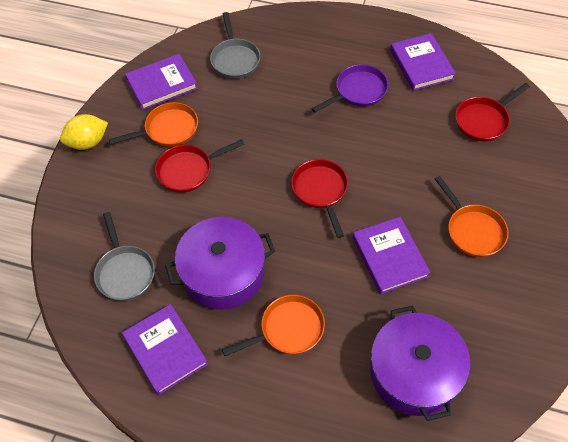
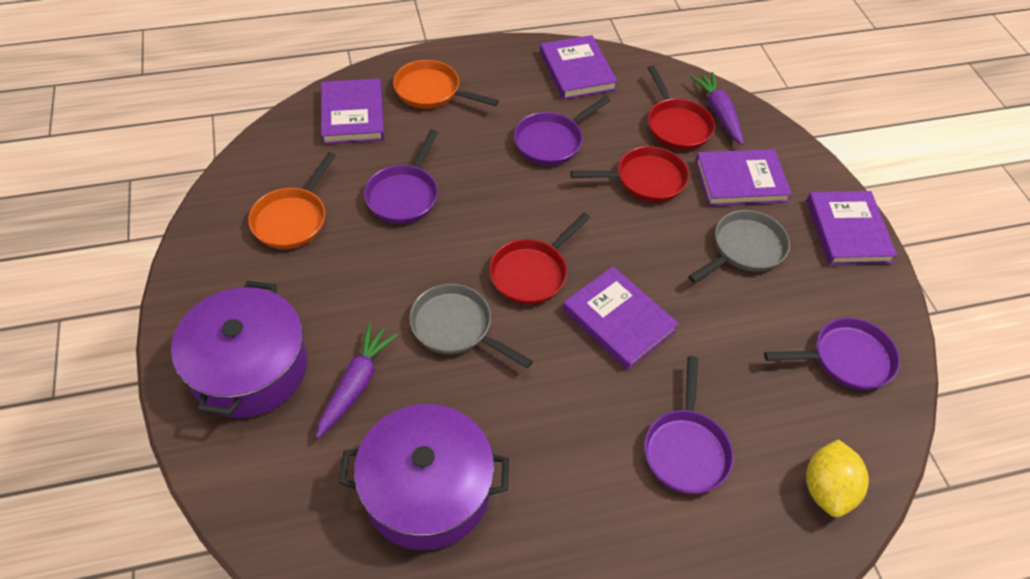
orange pan: [109,102,198,147] [222,295,325,356] [435,176,509,257] = 3 -> [248,152,336,249] [393,60,499,109] = 2
purple book: [122,304,208,395] [125,54,198,110] [353,217,431,294] [390,33,456,91] = 4 -> [321,79,385,144] [540,35,618,100] [563,266,679,370] [695,149,792,206] [807,191,897,265] = 5
purple carrot: none = 0 -> [316,323,398,439] [690,72,744,145] = 2
purple pan: [311,64,389,113] = 1 -> [364,129,438,224] [514,96,610,165] [644,356,734,494] [764,318,900,390] = 4

